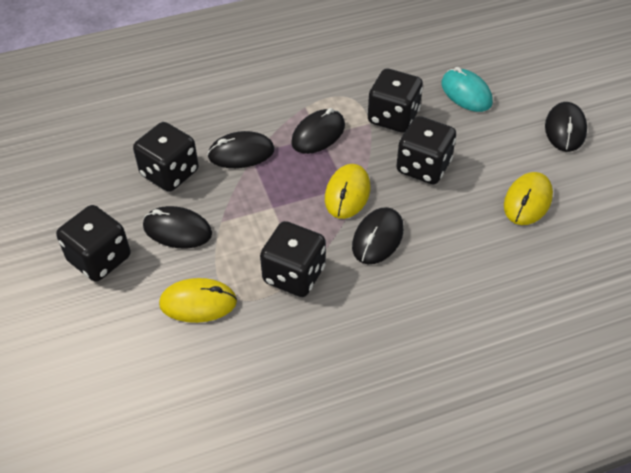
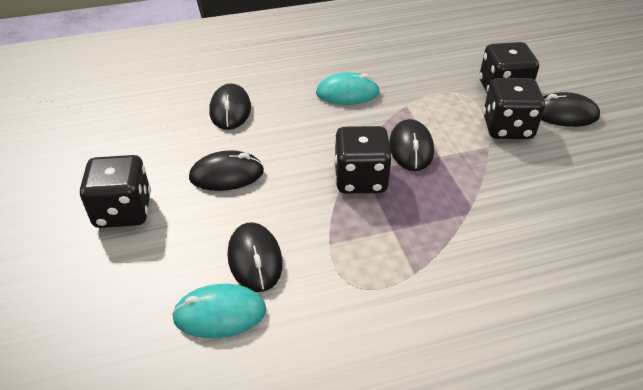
black dice: [56,205,130,282] [133,122,199,192] [260,221,326,297] [368,69,423,133] [396,116,456,184] = 5 -> [80,155,151,228] [334,126,392,194] [479,42,539,94] [483,78,545,139] = 4
turquoise mouse: [441,67,493,112] = 1 -> [172,284,266,338] [316,72,380,105] = 2
yellow mouse: [159,278,237,323] [325,164,370,219] [504,172,553,225] = 3 -> none = 0

